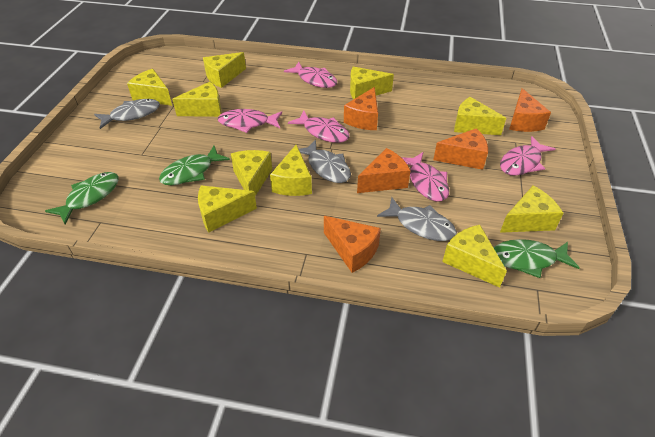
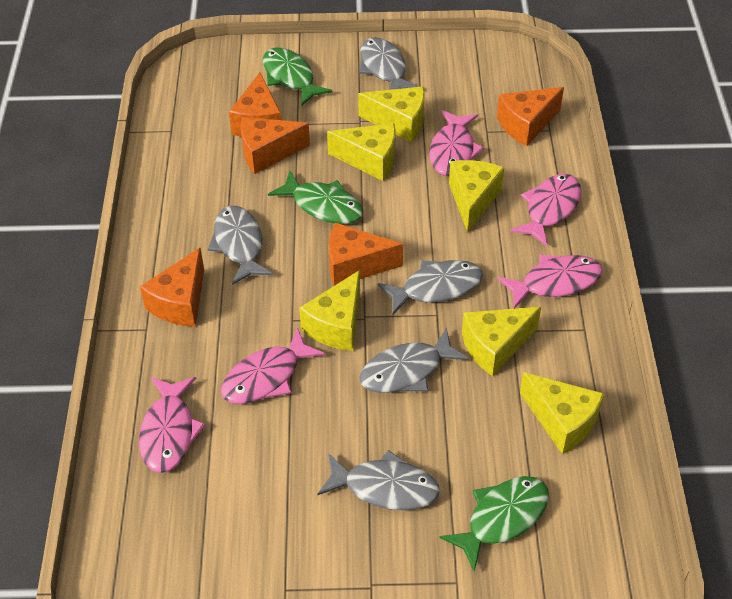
grey fish: [94,99,160,129] [299,140,351,183] [377,197,457,241] = 3 -> [208,206,273,285] [317,450,440,510] [359,37,420,90] [359,327,469,393] [377,260,483,316] = 5
yellow cheese: [127,69,172,106] [172,82,222,117] [198,186,257,233] [203,52,246,88] [231,150,272,196] [270,145,312,196] [350,67,394,100] [442,225,507,288] [454,97,506,135] [500,186,563,233] = 10 -> [299,270,360,351] [327,123,395,181] [358,86,425,142] [449,160,504,233] [462,307,541,376] [520,372,604,454] = 6

